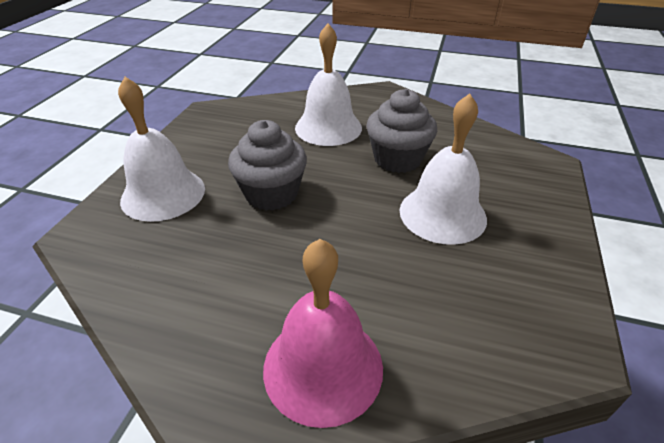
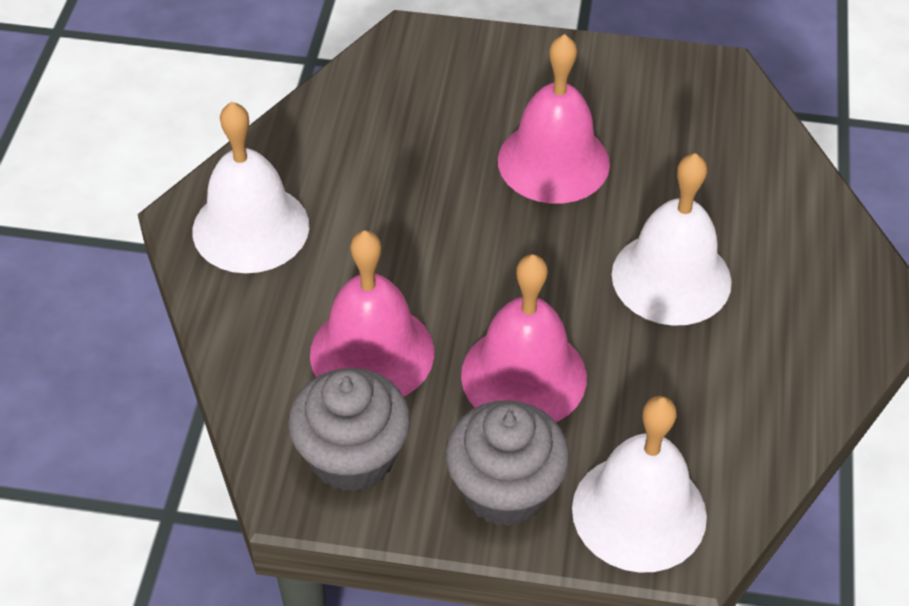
pink bell: [263,239,383,428] = 1 -> [310,230,434,397] [461,254,587,422] [498,34,610,204] = 3

